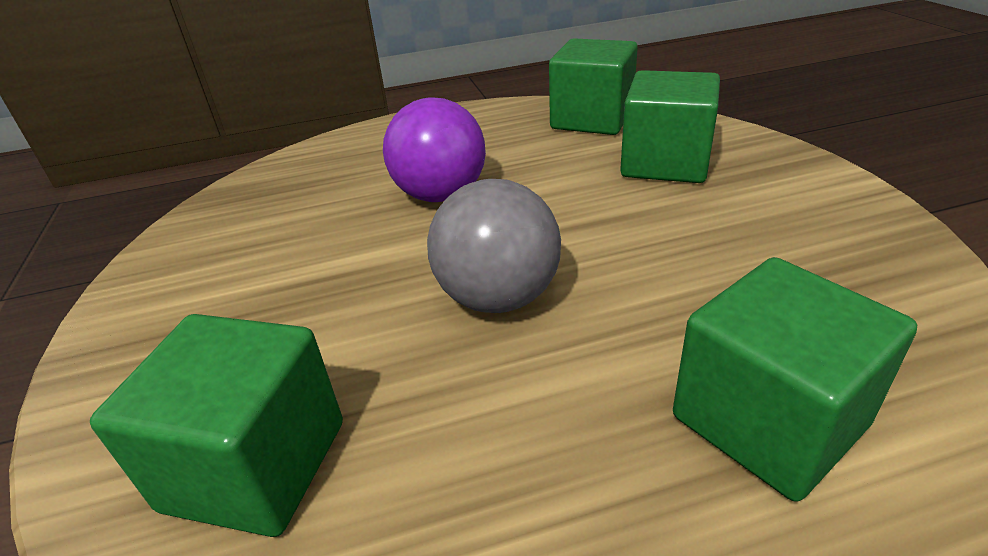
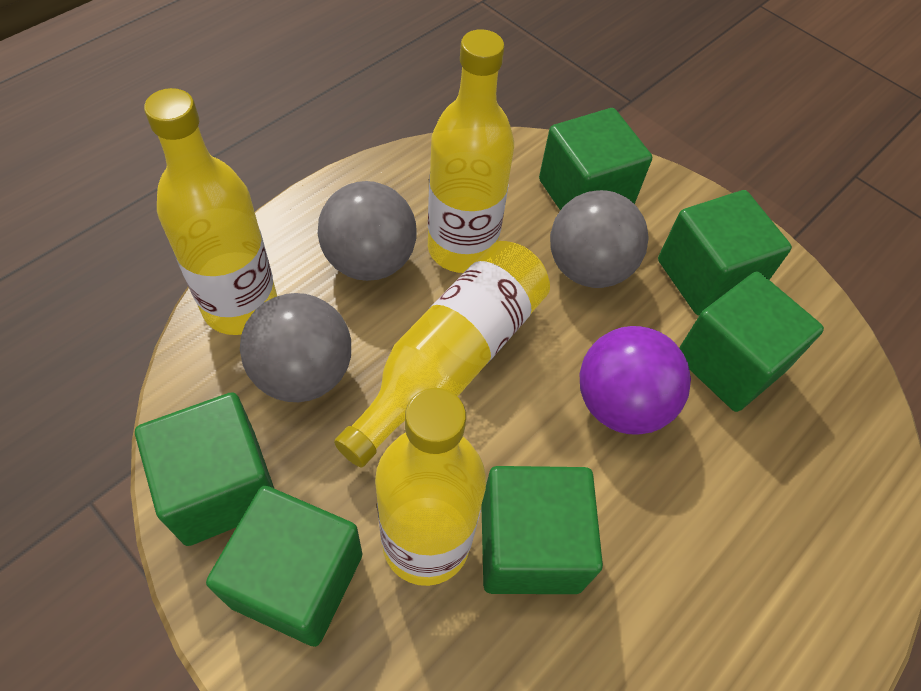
green cube: [90,314,343,537] [549,38,638,135] [620,70,720,183] [673,257,917,502] = 4 -> [135,392,274,546] [206,486,362,647] [481,466,603,594] [539,108,652,210] [658,190,792,315] [679,272,824,412] = 6
grey ball: [427,179,561,313] = 1 -> [240,293,351,402] [318,181,417,281] [550,190,649,288] = 3
yellow bottle: none = 0 -> [144,88,277,335] [334,241,550,467] [375,388,486,586] [428,29,514,273] = 4

